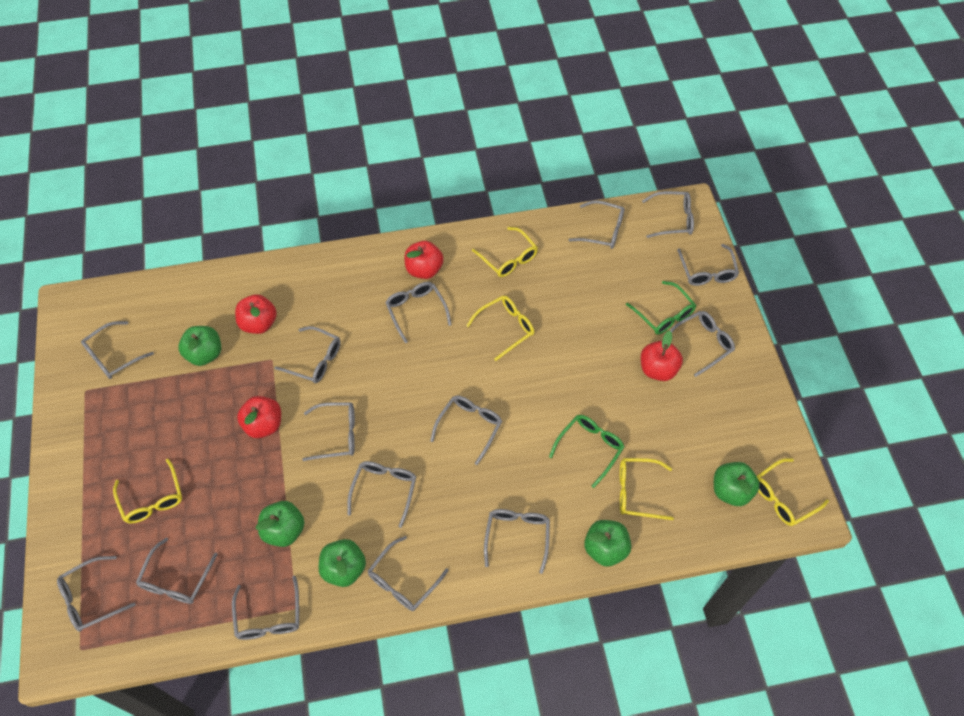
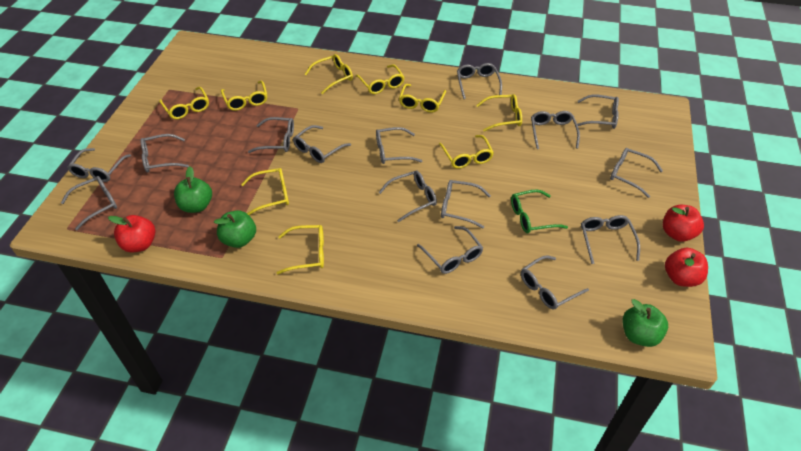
green apple: [178,326,221,366] [256,501,305,547] [319,539,366,587] [584,520,631,567] [714,462,760,506] = 5 -> [174,167,212,213] [214,210,256,248] [622,299,668,347] = 3
green glasses: [549,415,624,488] [626,281,696,335] = 2 -> [511,189,568,234] = 1
red apple: [235,294,277,334] [237,396,281,438] [404,241,444,279] [641,330,683,381] = 4 -> [108,215,155,253] [663,205,704,242] [665,248,708,287] = 3
yellow glasses: [113,458,182,523] [466,296,534,361] [472,227,538,277] [620,458,674,520] [757,458,829,526] = 5 -> [159,87,209,119] [221,81,267,111] [241,168,289,215] [277,225,324,274] [305,54,353,94] [355,64,404,94] [399,84,446,113] [439,135,494,169] [476,94,522,132] = 9

